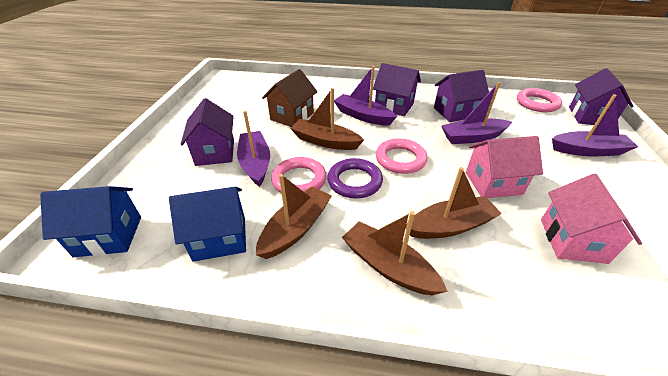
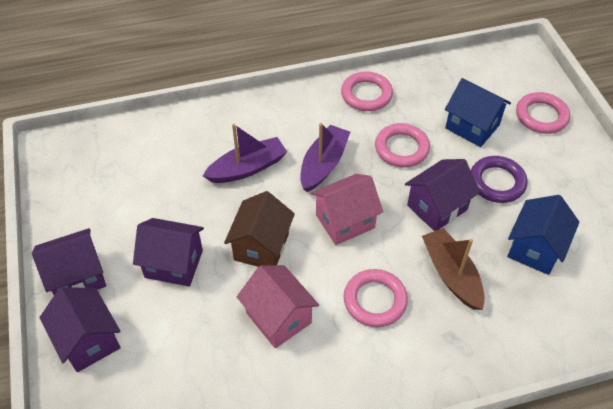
brown boat: [256,174,332,259] [290,88,364,150] [342,211,448,295] [406,167,502,239] = 4 -> [422,228,485,310] = 1
pink ring: [271,157,327,193] [376,138,428,174] [517,88,562,112] = 3 -> [341,72,393,111] [344,269,408,327] [375,123,430,168] [516,92,570,134] = 4
purple boat: [237,111,270,187] [334,66,397,126] [442,82,512,144] [552,94,638,156] = 4 -> [203,124,287,183] [300,123,350,192] = 2

